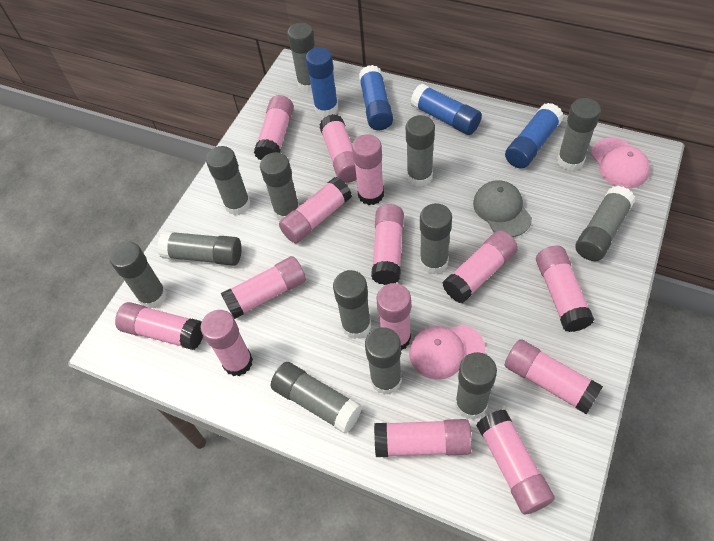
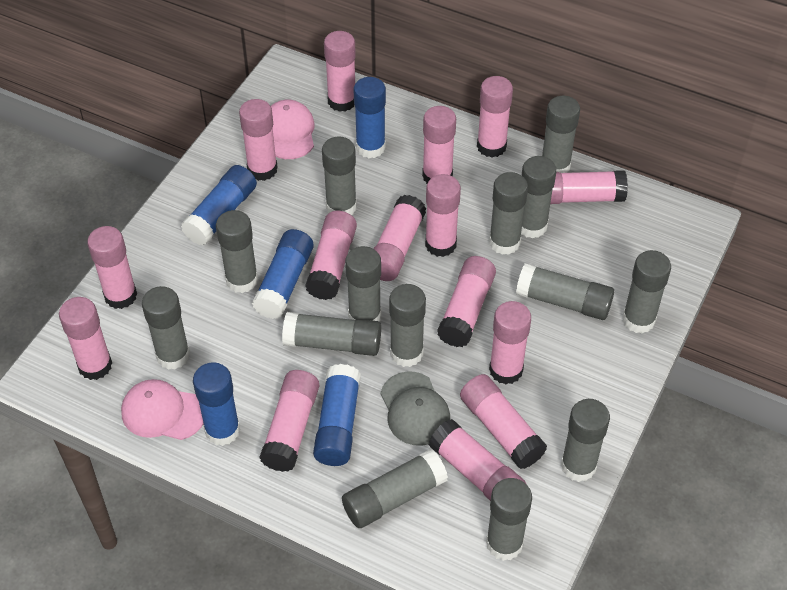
blue glue stick: [305,47,338,117] [359,65,393,130] [411,83,482,135] [505,103,564,169] = 4 -> [181,165,257,245] [193,362,240,446] [252,229,314,319] [313,364,361,466] [354,77,386,158] = 5
grey glue stick: [109,241,167,309] [158,231,242,266] [206,146,251,215] [260,152,299,220] [271,362,362,434] [287,23,315,92] [333,270,371,339] [365,327,402,395] [406,115,435,187] [420,203,452,274] [455,352,497,420] [557,98,601,171] [575,186,635,261] = 13 -> [142,286,190,370] [216,210,258,293] [282,312,381,356] [322,136,357,215] [342,449,448,528] [345,246,381,322] [389,284,426,367] [486,478,532,561] [489,172,528,255] [516,263,614,320] [521,156,556,239] [542,96,580,173] [561,399,610,482] [623,250,671,334] = 14
pink glue stick: [115,302,203,350] [201,310,253,376] [221,256,306,319] [254,95,294,160] [279,177,352,243] [319,114,357,183] [352,134,384,205] [371,204,404,285] [374,419,472,457] [376,283,411,351] [442,230,518,303] [476,409,555,514] [505,339,603,415] [536,245,595,332] = 14 -> [59,297,112,380] [87,226,137,309] [239,99,278,181] [259,370,319,472] [305,211,357,300] [324,31,356,112] [374,195,426,281] [422,106,456,184] [425,174,461,257] [429,419,526,501] [437,256,496,347] [460,374,547,469] [477,76,513,158] [489,301,531,384] [550,170,628,204] = 15

